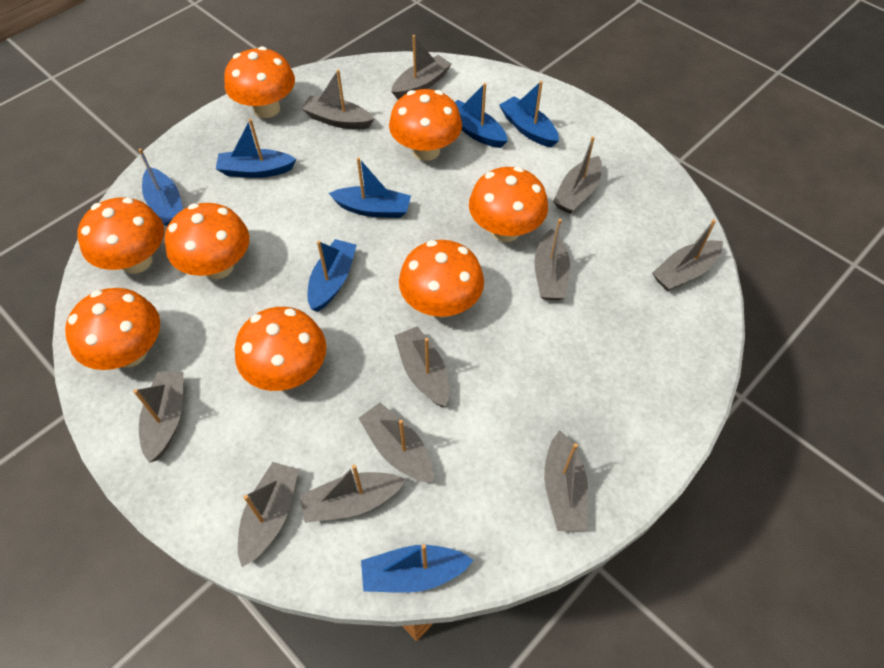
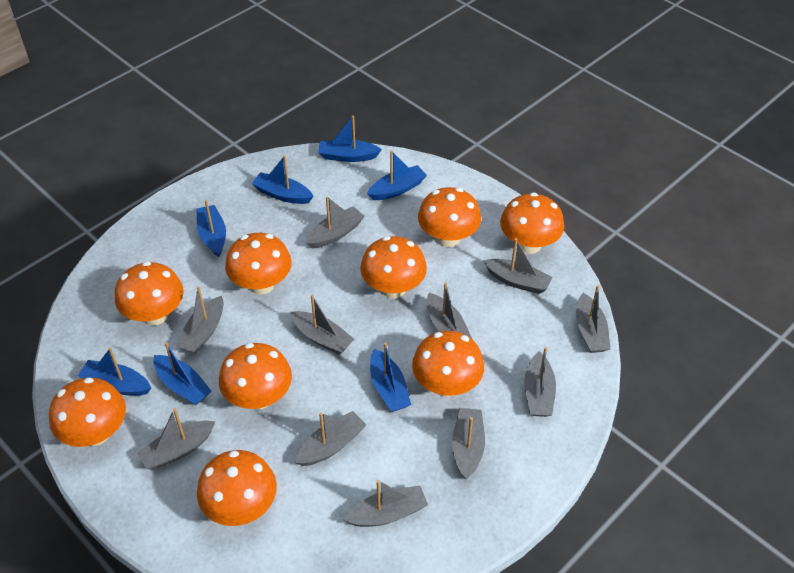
orange mushroom: [65,288,160,370] [78,197,164,274] [165,203,249,279] [224,46,295,118] [235,307,326,391] [389,89,462,161] [399,240,484,318] [469,167,548,242] = 8 -> [49,377,126,447] [115,261,184,326] [197,450,277,526] [219,343,292,410] [225,233,292,295] [360,236,427,298] [412,331,484,397] [418,187,481,247] [500,192,564,254] = 9

